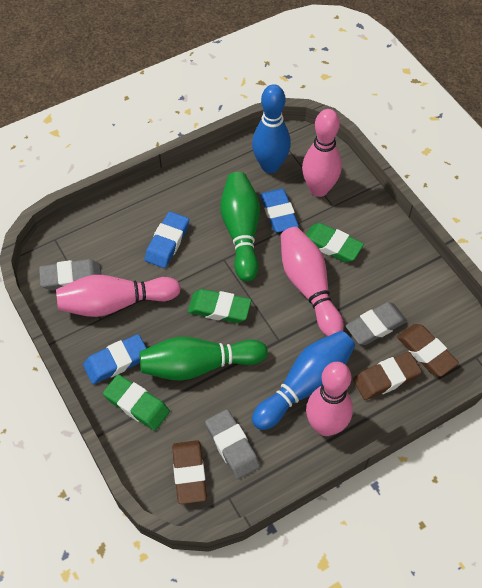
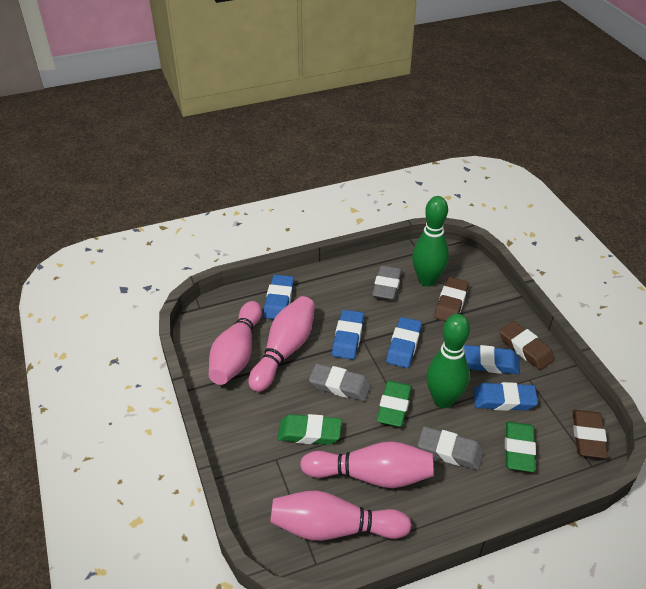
blue bowling pin: [252,84,291,173] [252,331,355,430] = 2 -> none = 0
blue eraser: [83,334,147,384] [145,212,189,268] [260,189,299,232] = 3 -> [263,275,294,319] [332,310,364,360] [386,317,422,368] [464,345,520,374] [473,382,538,411] = 5

